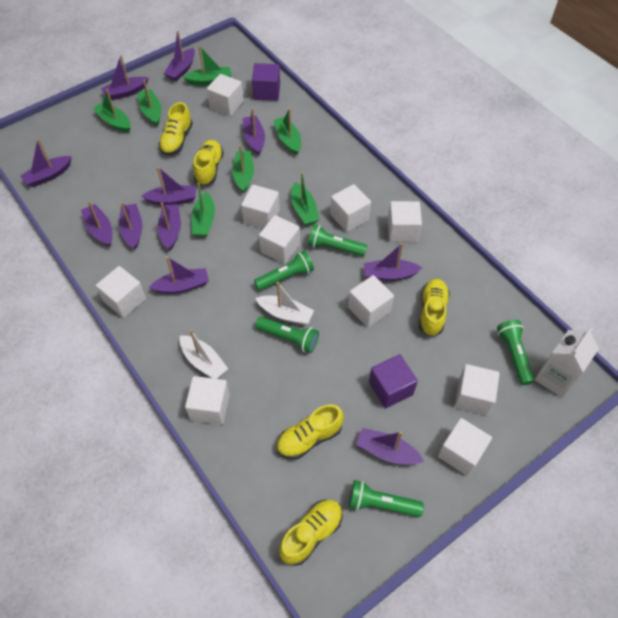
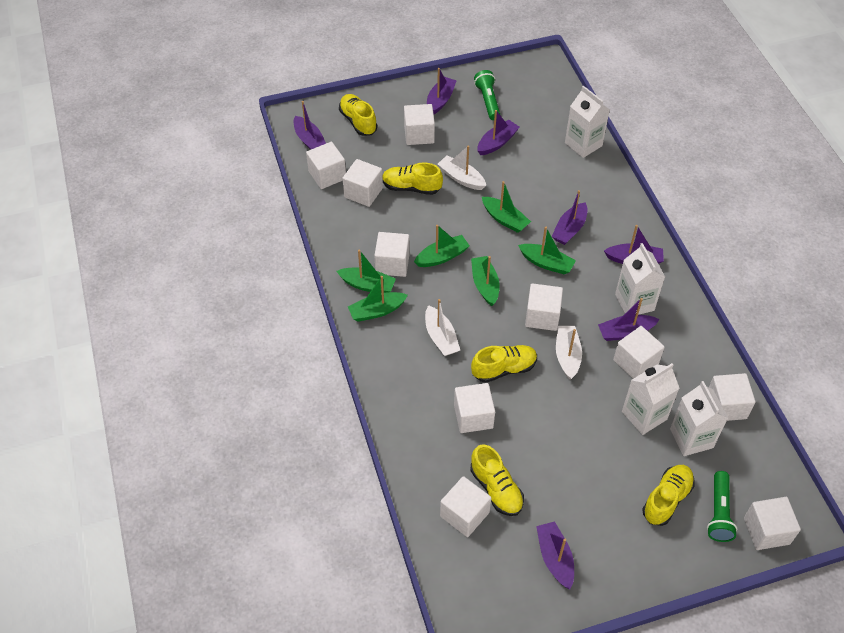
green boat: [92,89,131,133] [138,79,161,126] [183,45,231,86] [192,183,215,237] [232,145,254,193] [273,108,301,155] [291,172,319,226] = 7 -> [337,250,396,293] [348,276,408,322] [414,225,470,267] [471,256,500,306] [482,181,531,233] [518,227,576,274] = 6
green flashlight: [254,250,314,291] [255,317,319,353] [308,225,367,256] [349,480,424,517] [497,320,534,385] = 5 -> [474,70,500,120] [707,471,737,542] = 2
purple boat: [21,139,72,187] [81,201,112,247] [101,55,149,101] [119,202,143,249] [142,167,196,205] [149,257,209,294] [158,203,181,250] [164,30,195,81] [243,108,265,155] [356,428,424,465] [364,243,422,281] = 11 -> [294,101,326,150] [427,68,457,114] [477,110,520,155] [536,521,574,589] [552,190,587,245] [598,298,660,341] [604,225,664,264] = 7
purple cube: [252,63,280,101] [369,354,418,409] = 2 -> none = 0
white boat: [180,329,228,379] [255,282,314,325] = 2 -> [425,299,460,356] [438,146,486,190] [556,326,582,380] = 3
white carton: [535,328,599,398] = 1 -> [565,86,610,158] [615,243,665,315] [622,363,680,435] [670,381,728,456] = 4

